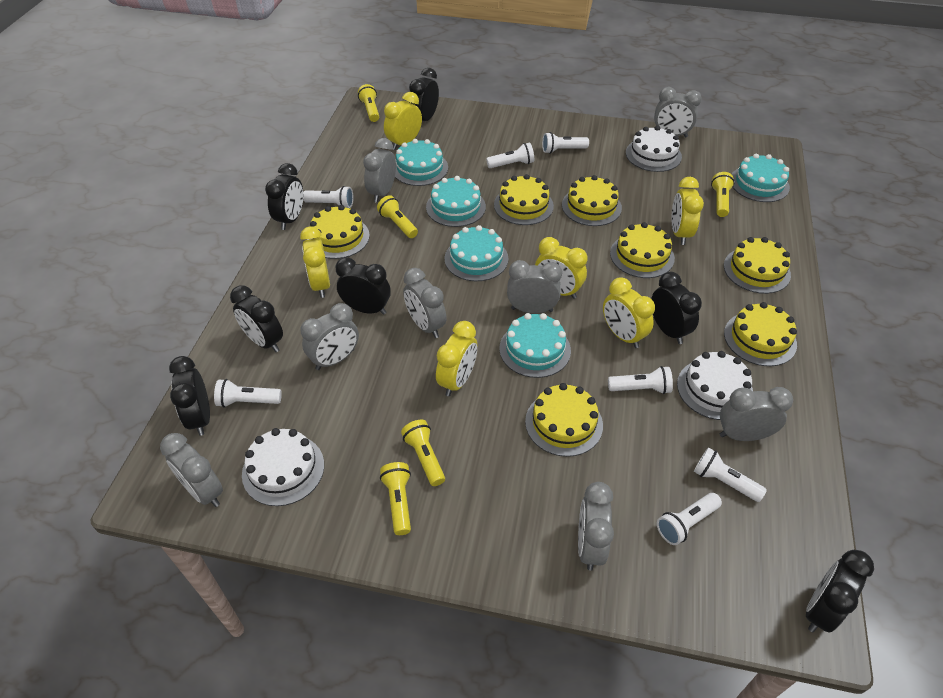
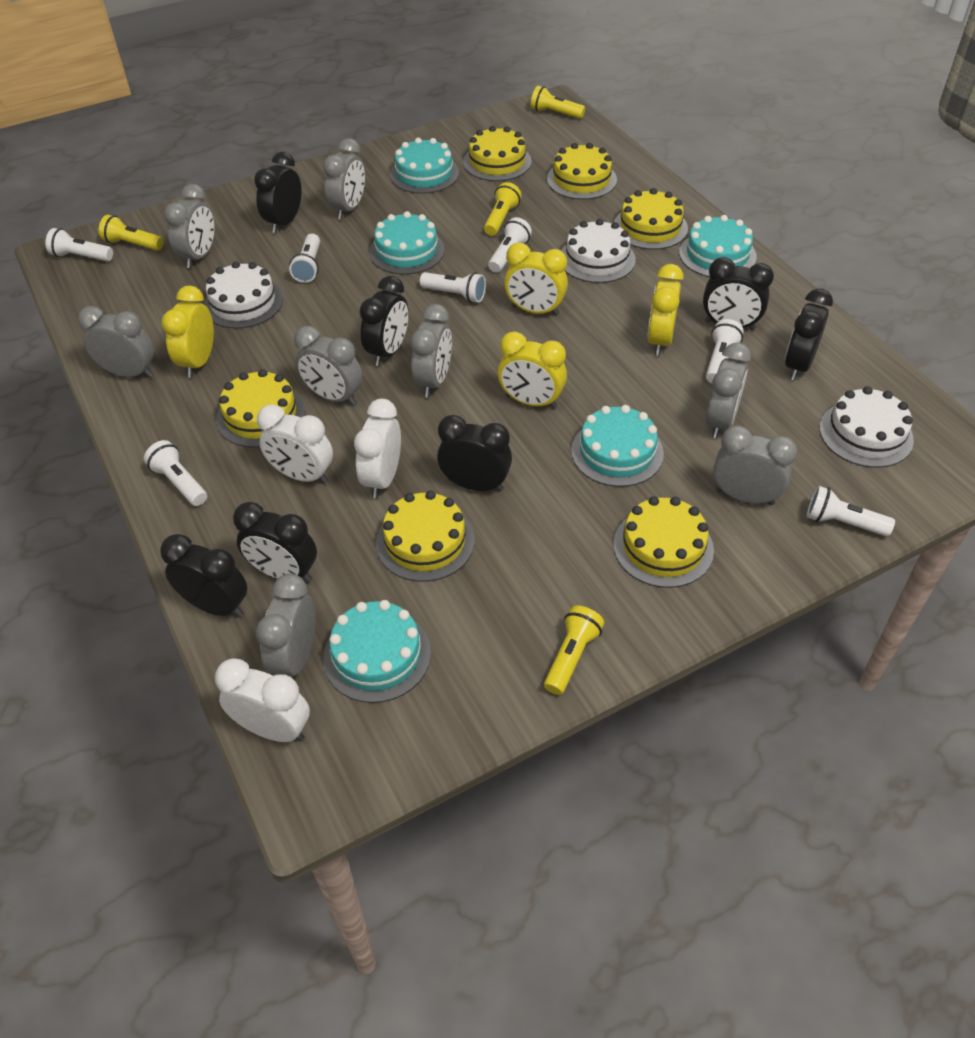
white clock: none = 0 -> [215,658,310,742] [257,404,333,484] [354,399,401,498] = 3
yellow cake: [307,205,370,259] [494,174,554,225] [525,383,603,457] [562,175,622,226] [610,222,675,278] [724,237,791,294] [724,302,797,366] = 7 -> [216,369,305,448] [376,491,474,582] [463,126,532,181] [547,143,617,200] [613,496,714,588] [614,188,688,250] = 6
yellow clock: [300,227,330,298] [384,92,422,150] [436,321,477,396] [535,237,587,299] [603,277,655,348] [671,177,704,245] = 6 -> [161,286,214,378] [498,332,567,409] [504,243,568,316] [647,264,684,355] = 4
yellow flashlight: [358,84,379,122] [377,195,418,238] [380,462,411,535] [401,420,445,486] [711,172,734,217] = 5 -> [99,215,164,251] [484,182,521,236] [530,86,585,119] [544,605,604,695] = 4

